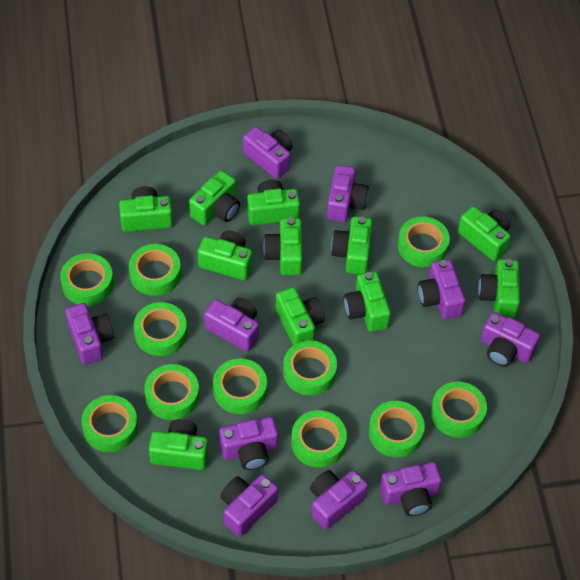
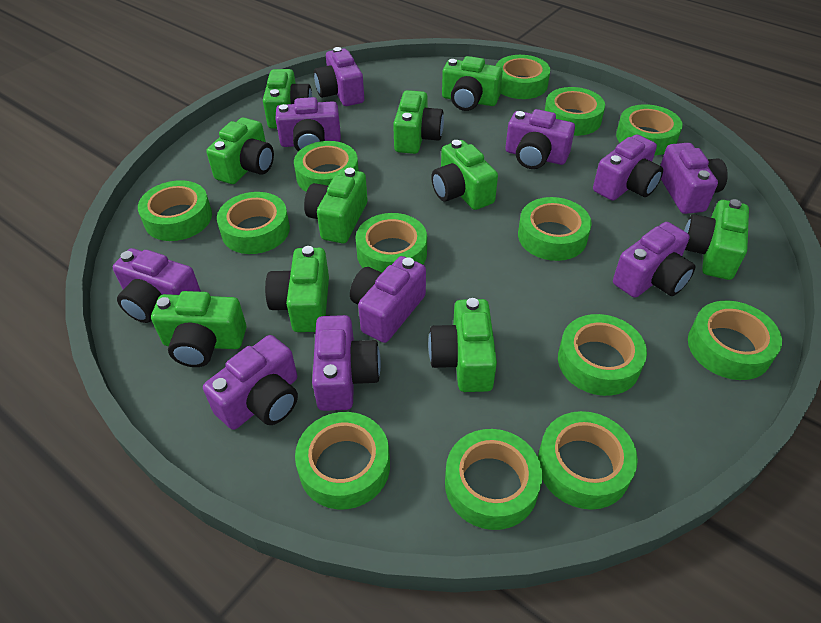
green camera: [119,186,173,232] [149,419,208,470] [189,170,240,225] [198,231,252,280] [247,180,300,225] [263,218,303,275] [276,287,325,345] [331,216,373,274] [344,271,391,332] [458,206,511,261] [478,259,520,318] = 11 -> [151,291,246,367] [206,117,274,184] [263,69,312,129] [265,246,329,332] [304,168,368,243] [393,90,444,154] [428,298,497,392] [431,140,498,210] [442,56,503,111] [684,199,749,280] = 10
green tape: [60,253,114,306] [82,395,138,452] [129,244,181,296] [134,302,187,356] [144,364,199,420] [213,358,267,414] [283,340,337,396] [291,410,347,468] [369,401,425,457] [398,217,450,267] [431,382,487,438] = 11 -> [138,180,212,241] [217,192,290,254] [294,141,359,192] [295,412,390,509] [356,213,427,272] [445,429,542,530] [496,55,550,99] [518,197,592,261] [538,411,638,510] [545,87,605,136] [558,314,647,396] [616,104,683,155] [688,301,782,380] = 13

